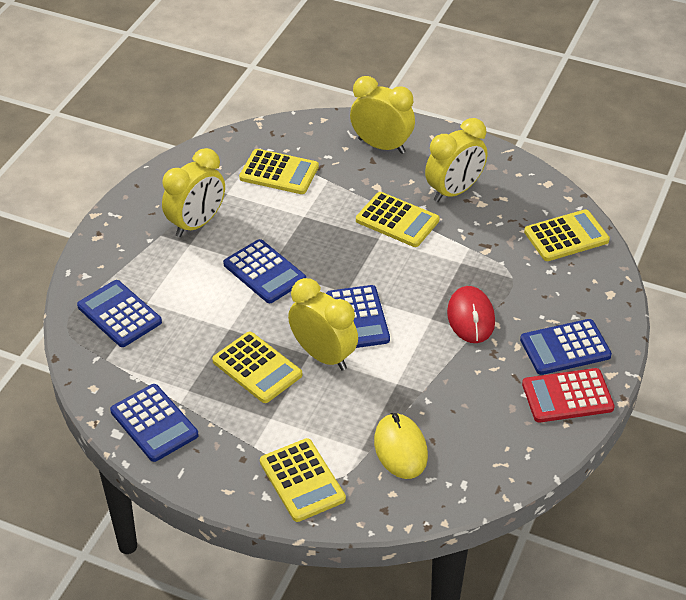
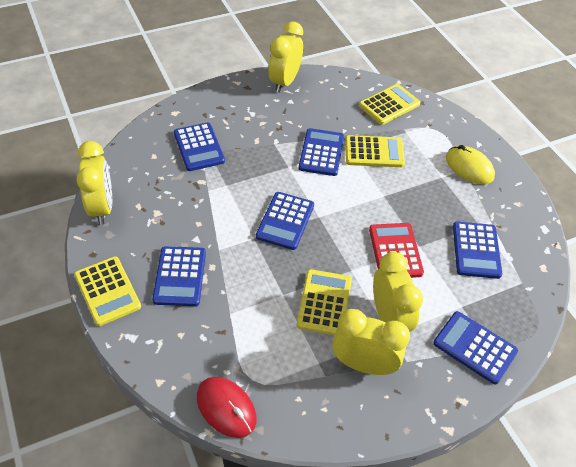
blue calculator: [77,280,162,347] [110,384,199,462] [223,239,306,303] [326,285,390,348] [520,319,612,375] = 5 -> [152,246,206,306] [174,122,225,171] [256,192,314,250] [299,128,344,176] [433,311,518,385] [453,222,502,279] = 6
yellow calculator: [212,332,302,403] [239,149,319,194] [260,438,346,522] [356,192,439,247] [524,209,610,261] = 5 -> [74,256,141,326] [297,269,352,335] [345,135,405,167] [359,84,421,125] = 4

